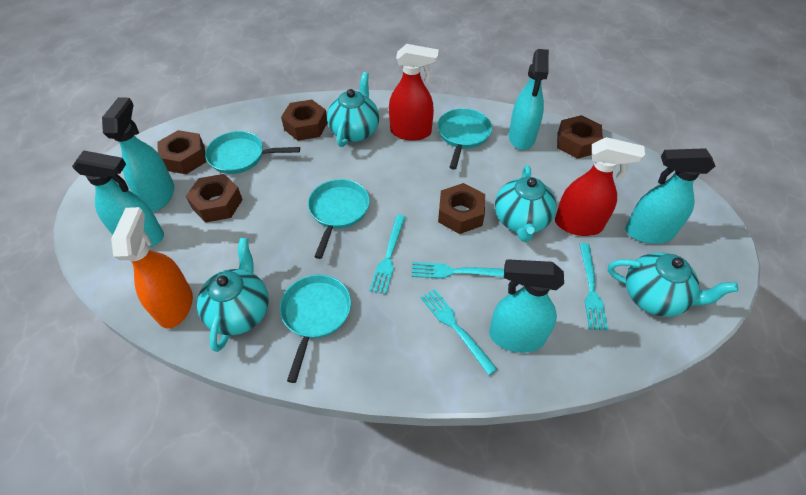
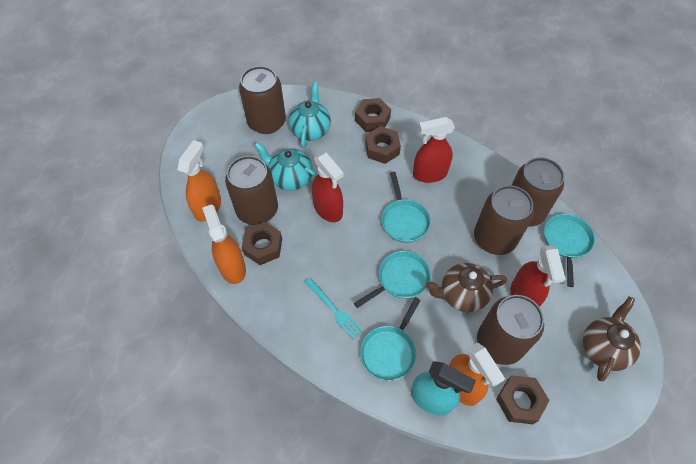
brown can: none = 0 -> [225,156,278,225] [239,66,286,134] [474,185,534,255] [477,295,544,365] [512,157,564,227] = 5
brown nut: [157,130,206,174] [186,174,243,223] [281,99,328,141] [438,183,485,234] [557,115,603,159] = 5 -> [242,222,282,265] [355,98,391,132] [365,126,401,164] [496,375,550,424] = 4
brown teapot: none = 0 -> [426,263,507,312] [583,297,641,381] = 2
orange spray bottle: [111,207,193,329] = 1 -> [178,140,221,222] [202,204,246,284] [449,342,505,406] = 3
red spray bottle: [389,44,439,141] [555,137,645,236] = 2 -> [312,152,344,222] [413,117,455,183] [511,245,565,307] = 3
turquoise fork: [369,215,406,294] [412,262,504,279] [421,289,497,375] [579,243,608,331] = 4 -> [304,278,363,339] = 1
turquoise spray bottle: [72,150,164,247] [102,97,174,212] [489,259,564,353] [509,49,549,150] [625,148,715,244] = 5 -> [411,361,476,416] = 1
turquoise teapot: [197,238,269,352] [327,72,379,147] [495,165,556,242] [608,252,738,317] = 4 -> [254,142,318,191] [288,82,331,148] = 2

